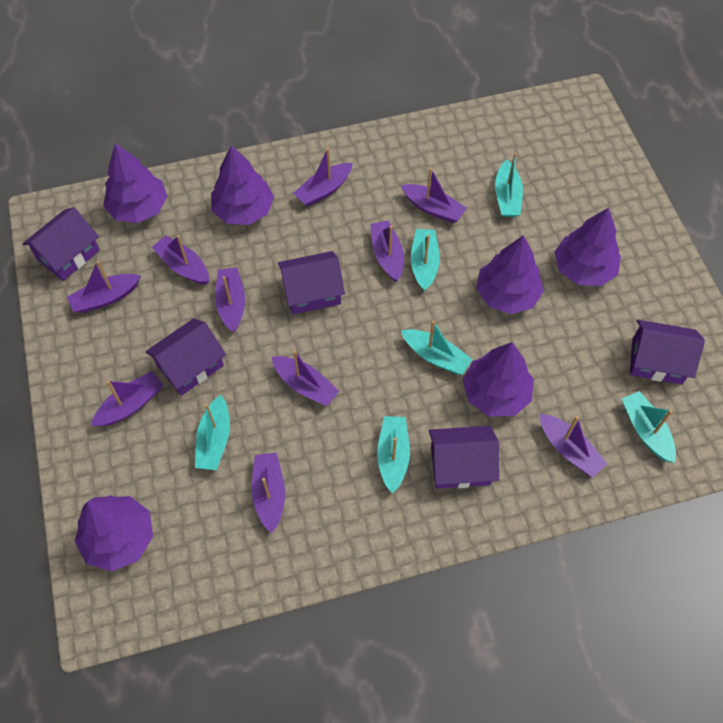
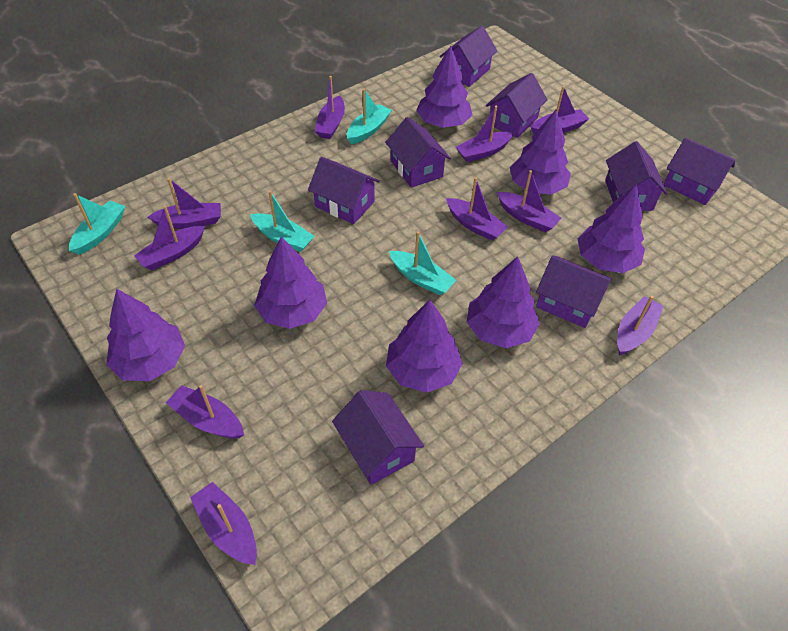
purple house: [22,207,100,281] [145,318,226,396] [278,251,345,314] [429,426,499,489] [630,320,705,385] = 5 -> [308,157,380,224] [332,390,424,485] [385,117,451,188] [440,26,498,87] [486,73,548,138] [536,255,612,328] [605,141,668,211] [664,138,735,205] = 8
purple tree: [75,495,153,572] [103,143,167,223] [211,145,274,225] [463,342,534,416] [476,235,544,314] [554,208,621,286] = 6 -> [106,289,185,381] [254,237,327,329] [386,300,463,393] [416,46,472,128] [467,256,540,348] [510,110,571,195] [577,184,645,273] = 7
turquoise boat: [195,395,230,470] [377,416,410,493] [401,321,473,375] [411,229,440,291] [495,153,523,217] [622,391,676,463] = 6 -> [69,193,125,255] [250,191,315,252] [347,89,392,144] [389,231,457,295] = 4

